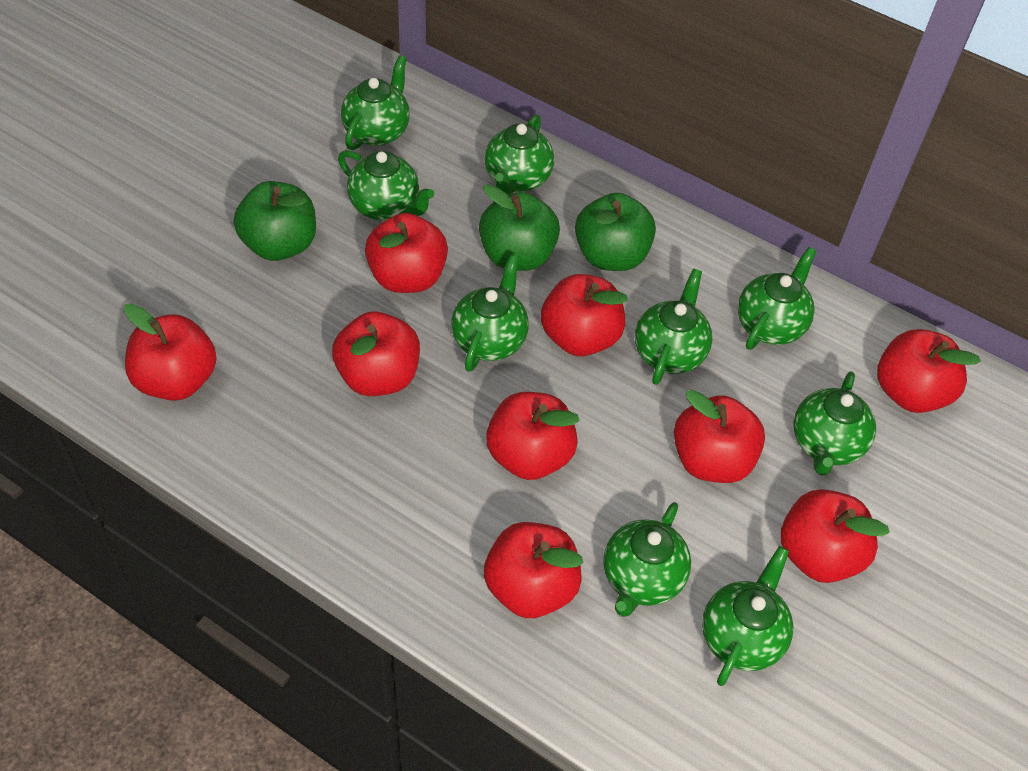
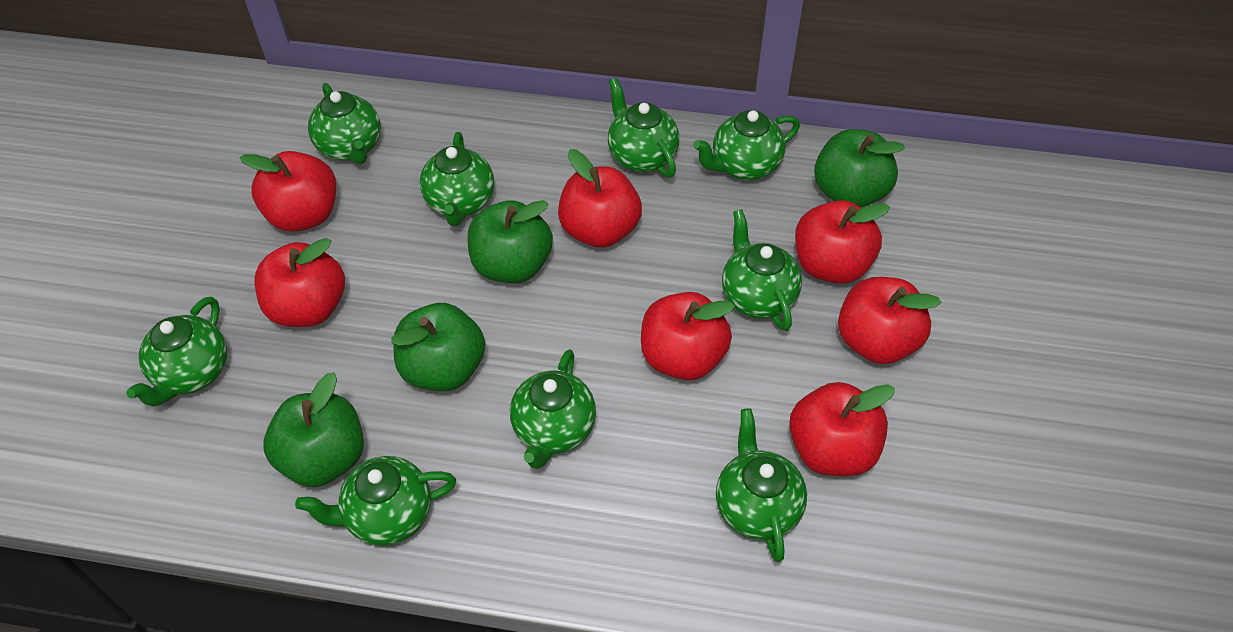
green apple: [234,181,316,261] [479,184,560,271] [575,193,656,271] = 3 -> [264,372,364,487] [391,303,485,391] [467,200,553,283] [814,129,905,208] = 4
red apple: [124,304,217,401] [332,312,420,396] [365,213,448,293] [484,522,583,618] [486,392,580,480] [541,274,628,356] [674,390,765,483] [780,489,890,583] [877,329,981,413] = 9 -> [240,151,336,232] [255,238,345,327] [558,149,642,248] [641,292,735,380] [789,382,895,476] [795,200,890,284] [838,277,941,364] = 7

